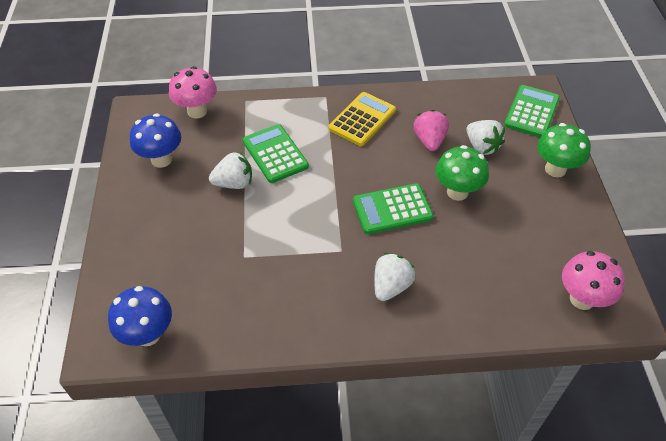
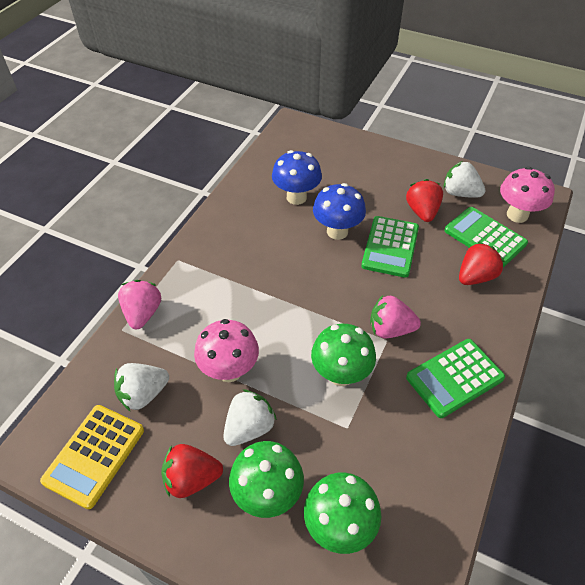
green mushroom: [436,145,489,201] [537,123,591,178] = 2 -> [229,441,304,518] [304,473,381,554] [311,324,376,386] = 3
pink strawberry: [414,110,449,151] = 1 -> [118,280,161,329] [370,295,421,338] = 2
red strawberry: none = 0 -> [161,444,223,498] [406,179,443,222] [459,242,504,285] = 3

